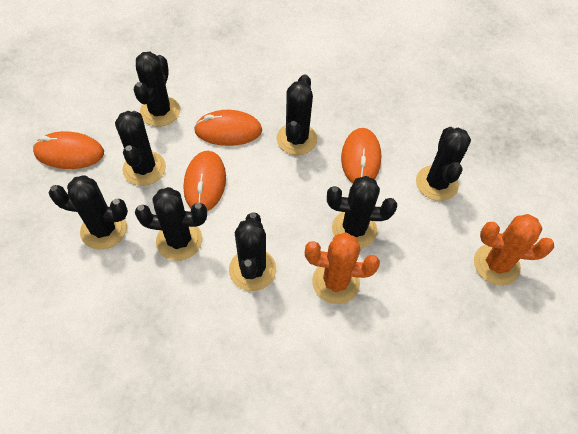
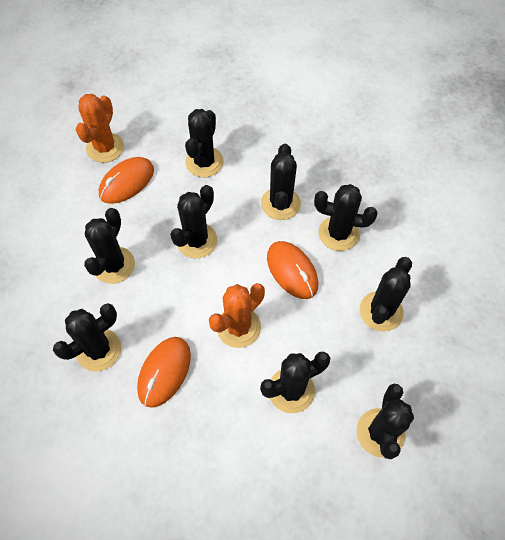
black cactus: [49,175,128,249] [115,111,166,186] [134,52,180,127] [135,187,207,261] [229,212,276,291] [276,74,317,155] [327,176,397,248] [416,127,471,201] = 8 -> [53,303,121,371] [84,208,135,284] [170,185,217,258] [185,109,224,177] [260,352,330,413] [261,144,301,220] [314,184,378,251] [357,384,414,459] [360,257,412,332] = 9
orange mouse: [33,131,104,169] [184,151,226,211] [194,110,262,146] [341,128,381,183] = 4 -> [99,157,154,204] [137,337,191,408] [267,241,318,299] = 3

